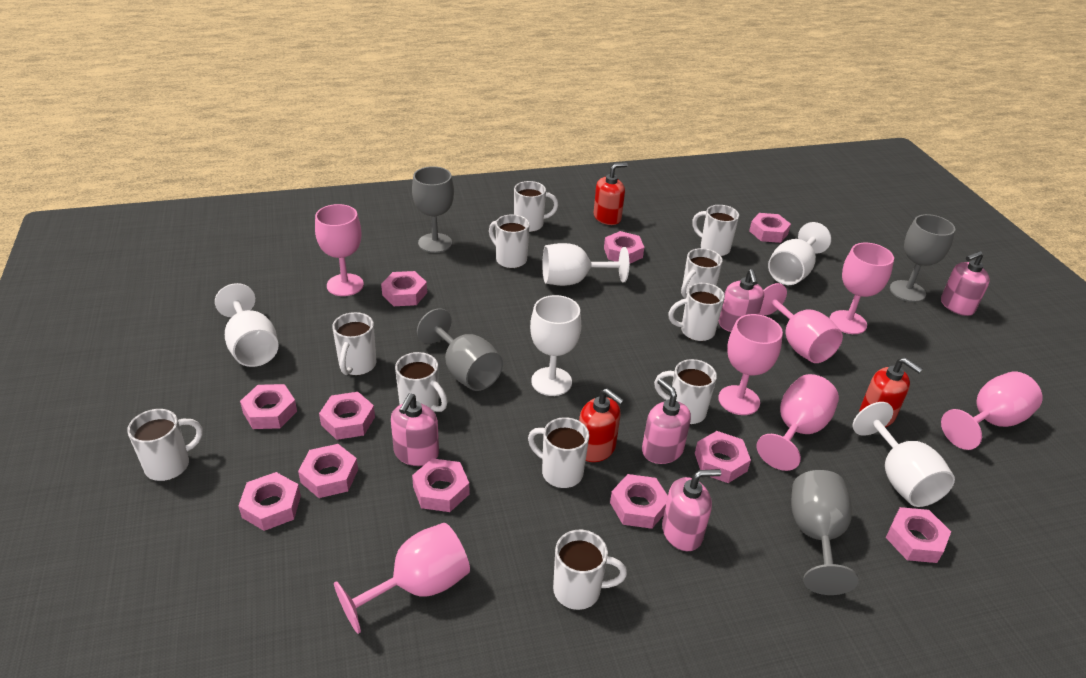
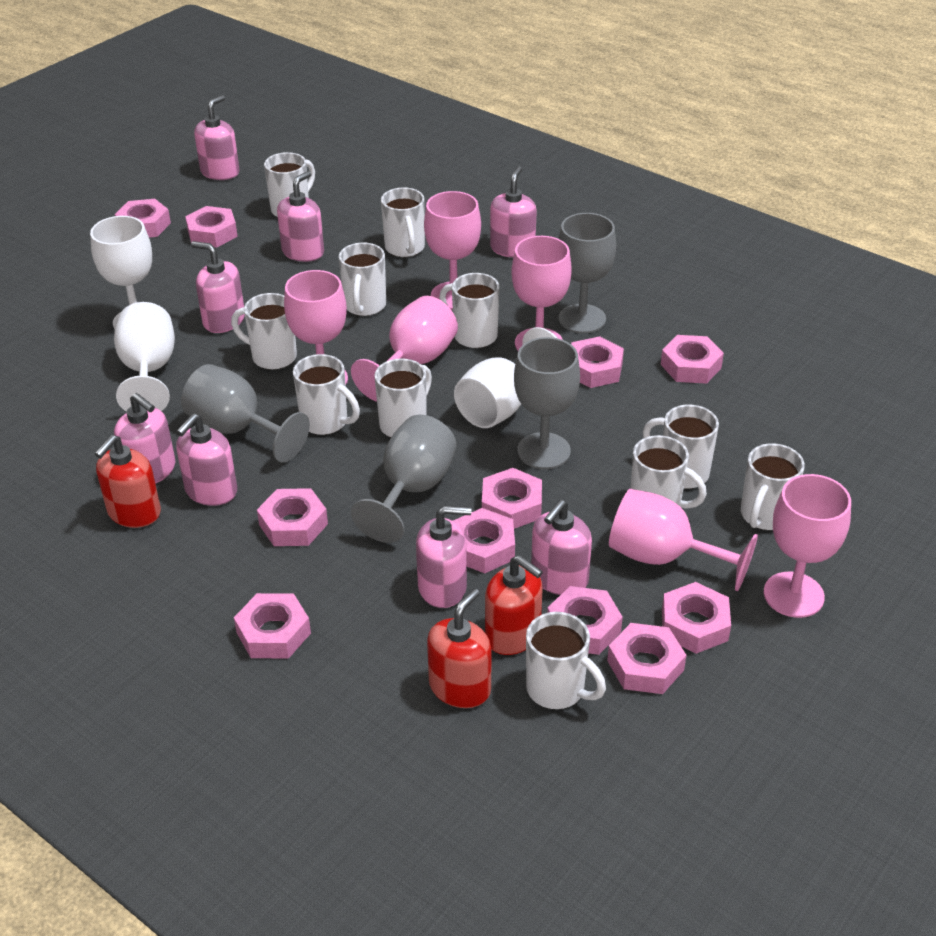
pink goblet: [315,204,364,296] [334,523,470,634] [718,314,783,415] [757,374,839,471] [760,283,843,363] [830,243,894,334] [941,372,1043,450] = 7 -> [284,270,348,386] [351,296,458,402] [424,191,481,310] [511,236,572,351] [609,489,758,591] [764,474,851,618] = 6
pink soap dispenser: [391,393,439,466] [642,379,691,464] [662,469,721,551] [719,269,764,332] [941,251,990,316] = 5 -> [114,393,175,484] [176,413,237,506] [191,241,245,333] [194,95,240,180] [277,171,324,262] [416,506,472,608] [490,166,537,258] [531,500,592,595] = 8
white goblet: [215,283,279,367] [530,295,581,396] [542,243,629,286] [768,222,831,285] [852,402,955,507] = 5 -> [90,216,152,329] [114,302,175,412] [454,327,557,428] = 3

